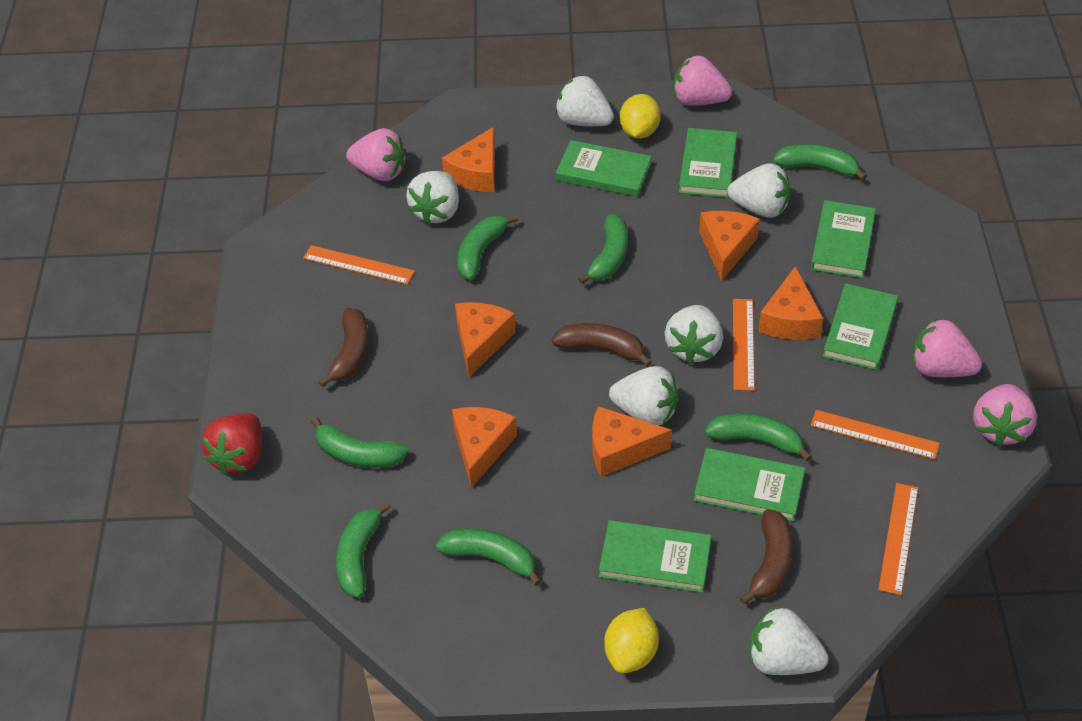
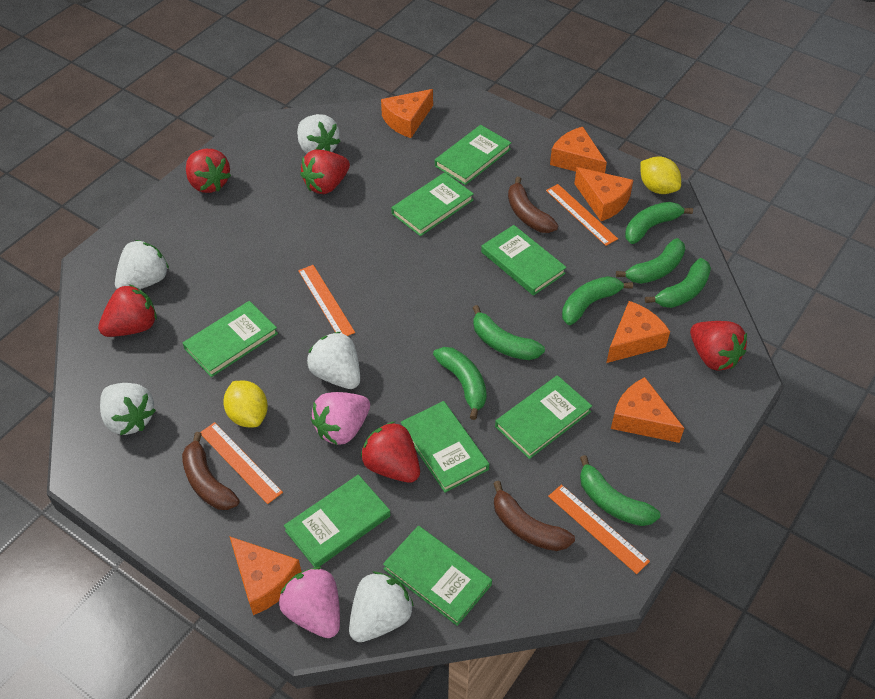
green book: [556,140,652,197] [599,520,711,593] [679,128,737,198] [694,448,805,522] [811,200,876,278] [823,283,898,370] = 6 -> [183,301,278,377] [284,475,391,568] [383,526,492,626] [391,172,474,236] [401,401,489,493] [435,125,511,185] [481,225,567,296] [495,375,592,459] = 8
pink strawberry: [346,128,406,181] [674,56,732,106] [913,318,982,377] [973,384,1037,446] = 4 -> [279,567,340,638] [311,392,370,445] = 2
red strawberry: [201,413,262,475] = 1 -> [98,284,157,337] [186,149,231,193] [300,149,350,194] [361,421,420,483] [690,321,747,371] = 5
white strawberry: [406,171,459,224] [555,76,614,126] [609,366,678,426] [665,305,723,364] [727,163,790,218] [750,607,828,675] = 6 -> [100,383,156,435] [115,240,169,289] [297,114,340,154] [307,332,360,389] [349,572,414,642] = 5

